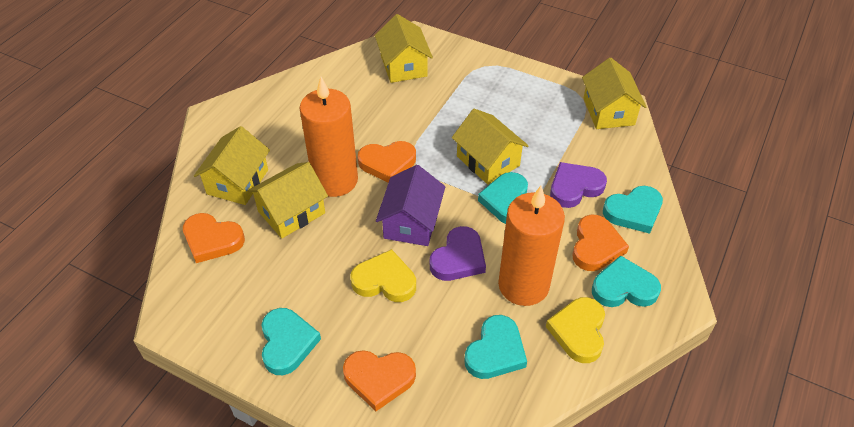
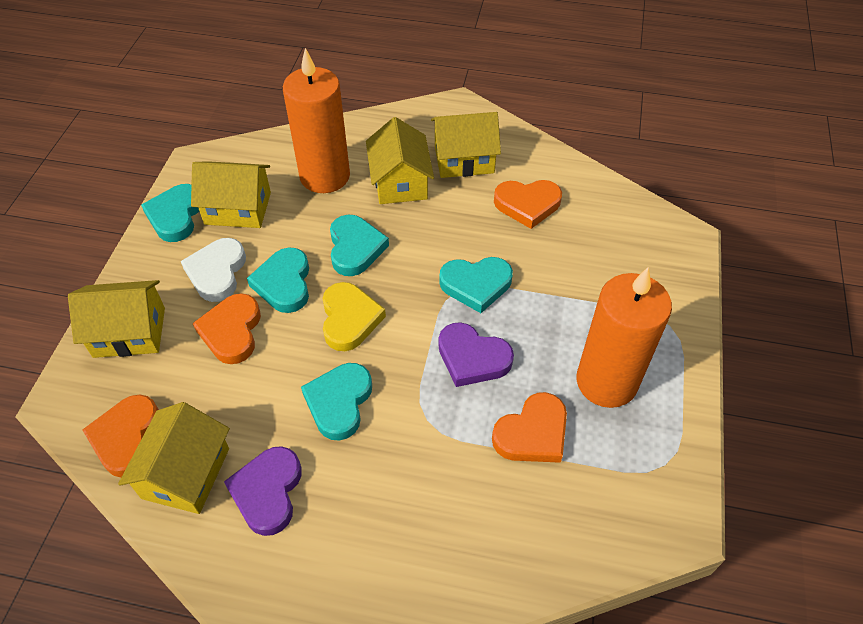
purple house: [376,165,445,246] = 1 -> none = 0
white heart: none = 0 -> [181,238,246,302] = 1
yellow heart: [350,249,416,302] [546,297,605,363] = 2 -> [322,282,386,351] = 1

